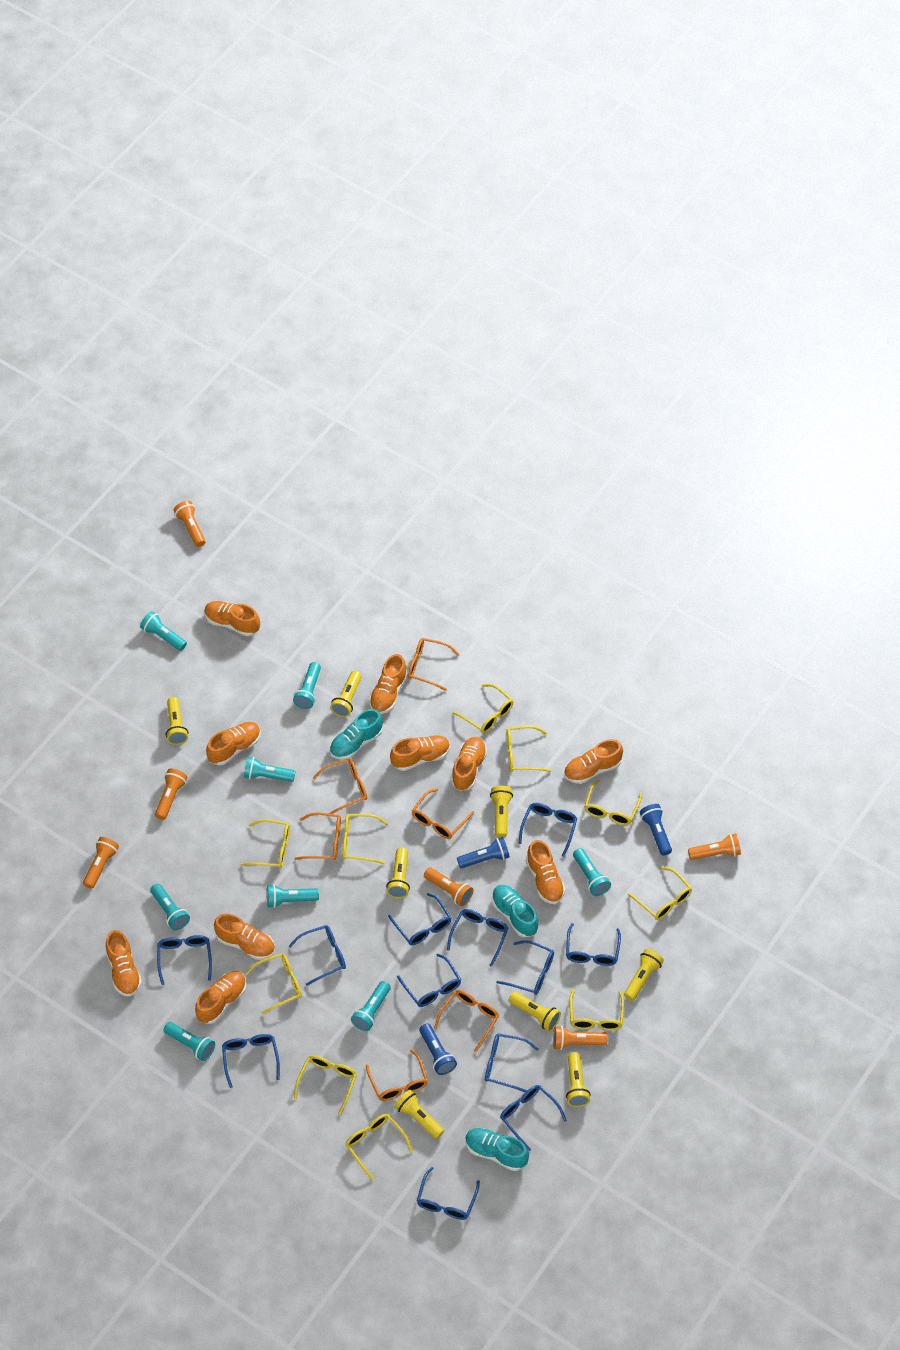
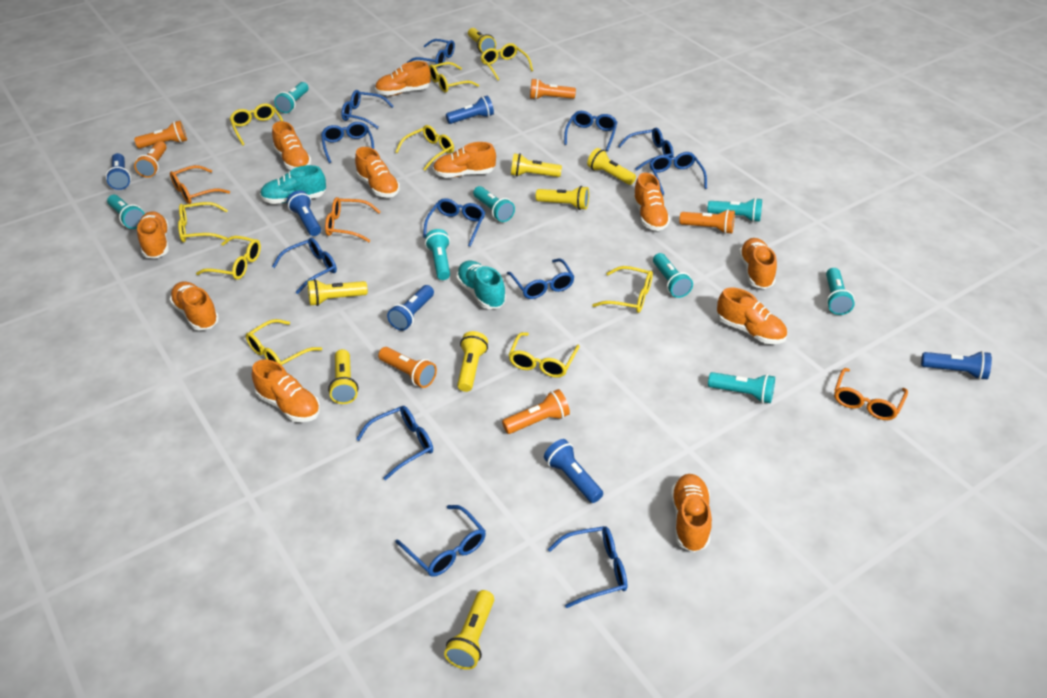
blue flashlight: [419,1023,457,1075] [457,837,510,868] [640,804,672,856] = 3 -> [106,153,131,190] [287,190,321,236] [387,285,434,331] [446,96,494,124] [544,439,603,503] [921,351,992,380] = 6
orange glasses: [294,813,341,860] [313,759,367,814] [366,1049,428,1101] [408,638,460,691] [412,789,474,839] [434,990,499,1052] = 6 -> [170,165,230,204] [325,197,381,242] [834,368,908,420] = 3
orange shoe: [106,930,142,997] [195,971,246,1024] [204,601,260,636] [206,722,261,765] [214,914,275,960] [369,654,407,714] [390,735,450,771] [451,737,487,791] [526,840,565,904] [564,739,623,784] = 10 -> [137,211,169,258] [169,282,219,330] [252,360,320,422] [272,121,312,170] [355,147,400,197] [375,61,431,96] [433,142,496,178] [633,173,670,231] [671,474,712,553] [717,287,787,344] [739,238,777,289] = 11
turquoise shoe: [330,709,383,760] [465,1128,529,1171] [492,885,538,937] = 3 -> [260,165,326,204] [456,260,506,309] = 2
yellow glasses: [240,819,290,868] [245,953,302,1015] [294,1055,357,1115] [342,814,388,864] [345,1114,413,1180] [453,684,513,733] [506,726,551,772] [569,989,624,1031] [584,779,642,825] [628,867,692,920] = 10 -> [178,202,228,242] [196,236,261,280] [229,103,283,146] [246,319,322,365] [395,125,454,170] [429,62,479,92] [481,43,533,81] [509,332,580,378] [592,266,653,313] = 9

